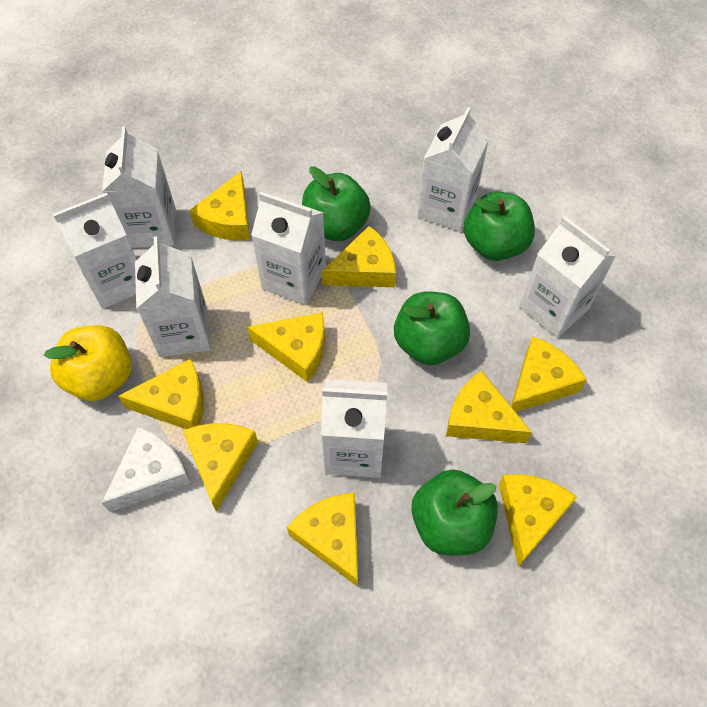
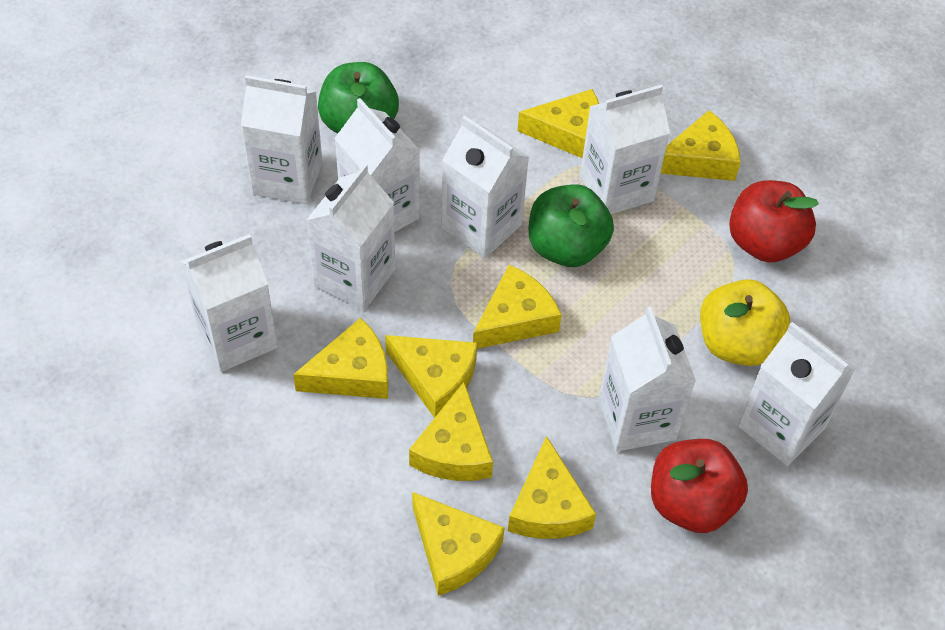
green apple: [302,166,371,241] [394,291,470,365] [411,469,498,556] [463,192,535,261] = 4 -> [318,62,399,134] [529,184,614,267] = 2
red apple: none = 0 -> [651,439,748,533] [729,180,819,263] = 2
white carton: [53,193,137,309] [102,127,176,248] [135,236,211,357] [251,192,326,305] [321,379,387,478] [417,107,489,232] [519,216,616,338] = 7 -> [181,234,278,372] [241,75,322,204] [306,163,395,311] [334,98,420,232] [441,116,529,258] [580,84,670,214] [599,307,696,452] [738,322,856,466] = 8
white cheese: [102,427,191,512] = 1 -> none = 0
yellow cheese: [118,359,204,429] [183,423,258,512] [190,171,250,241] [247,312,325,382] [287,493,358,587] [322,226,396,287] [446,371,532,443] [499,474,577,567] [511,336,587,412] = 9 -> [293,318,388,399] [385,335,477,418] [409,382,493,481] [412,492,505,596] [473,265,562,349] [508,436,596,539] [517,89,599,158] [660,110,741,181] = 8

